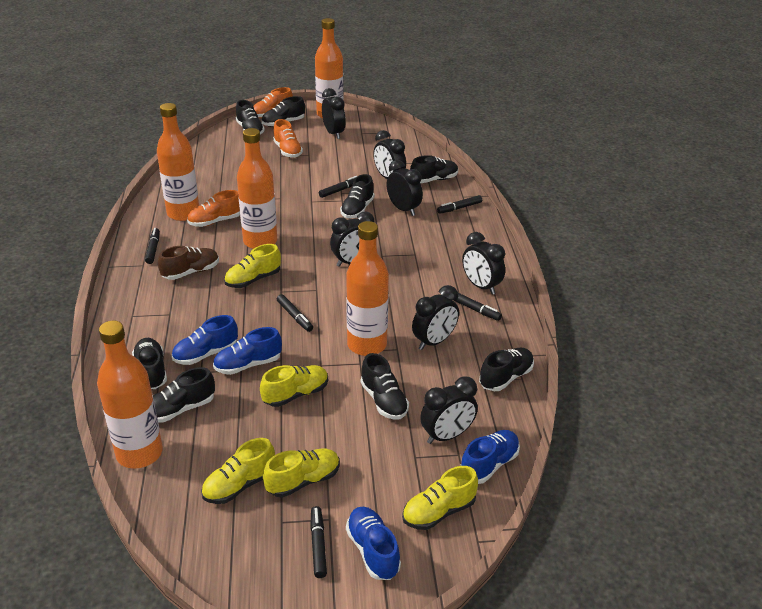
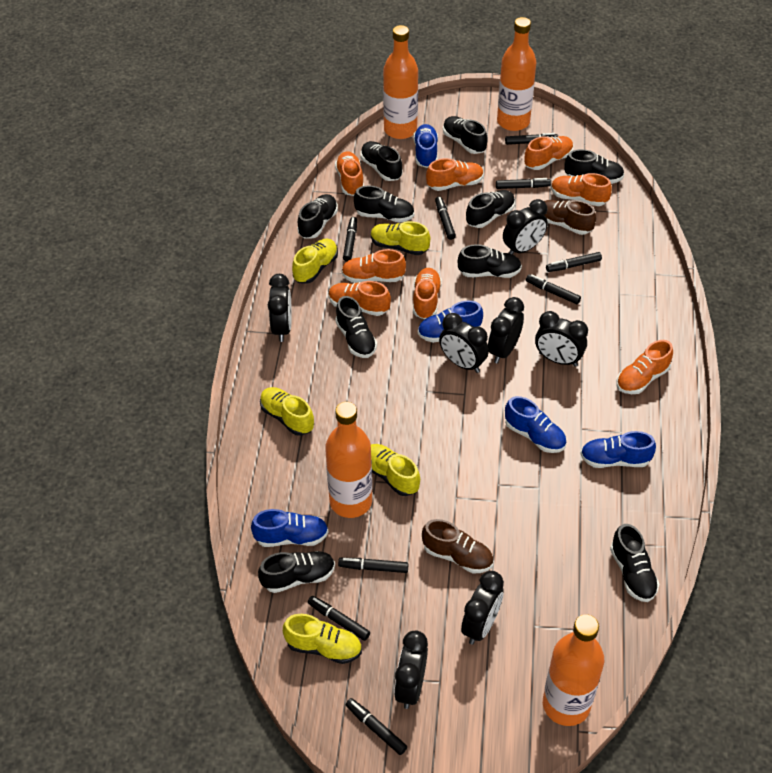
black marker: [145,228,160,264] [277,294,313,332] [310,506,327,578] [319,176,357,198] [437,195,482,214] [456,293,502,321] = 6 -> [308,596,370,641] [338,558,408,573] [343,217,357,262] [346,698,407,755] [435,197,456,240] [496,178,551,189] [505,133,558,145] [526,274,581,304] [546,252,602,272] = 9
black shoe: [132,338,167,389] [153,367,215,423] [236,100,265,135] [262,96,305,127] [340,174,374,218] [361,353,409,420] [410,155,458,183] [479,348,534,391] = 8 -> [258,551,335,593] [297,194,338,239] [335,296,377,358] [354,186,415,223] [361,141,402,181] [443,116,488,154] [458,244,522,278] [466,190,515,228] [564,149,624,184] [610,524,659,602] = 10
blue shoe: [172,315,238,365] [213,327,282,375] [346,507,401,580] [461,430,520,484] = 4 -> [251,509,328,547] [413,124,438,168] [418,301,483,343] [505,396,566,453] [580,431,656,468] = 5
brown shoe: [158,246,219,280] = 1 -> [422,519,494,574] [544,200,596,235] = 2
orange bottle: [97,321,163,469] [157,103,199,221] [237,128,277,249] [315,18,344,119] [346,221,389,356] = 5 -> [325,402,372,518] [383,25,418,139] [497,17,536,131] [543,614,604,726] = 4
orange shoe: [187,190,240,227] [253,87,293,118] [273,119,303,158] = 3 -> [329,281,391,316] [335,151,364,196] [341,249,406,283] [413,268,442,319] [426,158,484,191] [524,136,574,170] [551,173,612,206] [617,340,673,394] = 8

